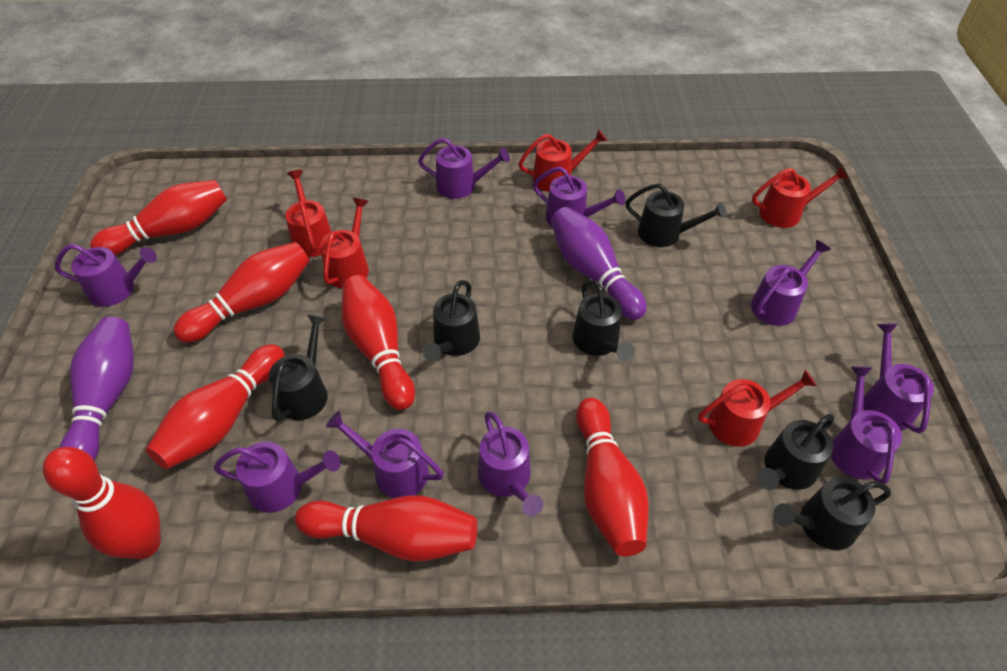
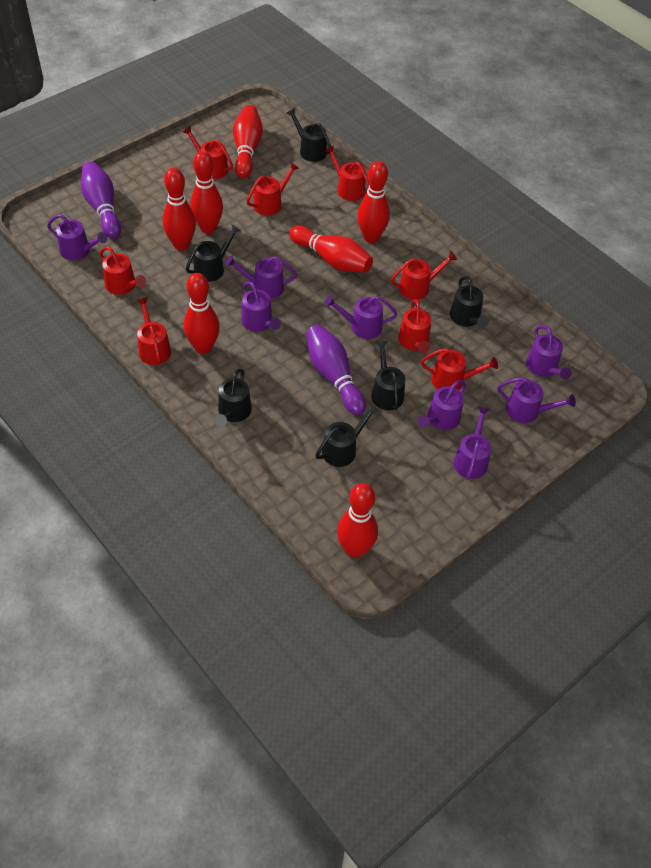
purple watering can: [55,244,157,307] [214,442,341,513] [326,411,444,498] [418,138,510,199] [478,412,543,516] [533,167,625,227] [751,240,831,326] [831,366,902,484] [863,324,934,434] = 9 -> [47,214,107,260] [225,255,297,299] [241,281,281,332] [324,295,397,339] [417,380,466,430] [454,406,491,479] [497,377,576,423] [526,325,572,380] = 8
red watering can: [285,170,332,257] [320,198,369,288] [518,129,608,192] [698,370,817,447] [752,166,848,228] = 5 -> [99,246,146,295] [137,297,171,365] [183,126,233,179] [246,162,299,216] [325,145,369,201] [390,251,457,300] [398,299,431,353] [421,348,498,390] = 8

